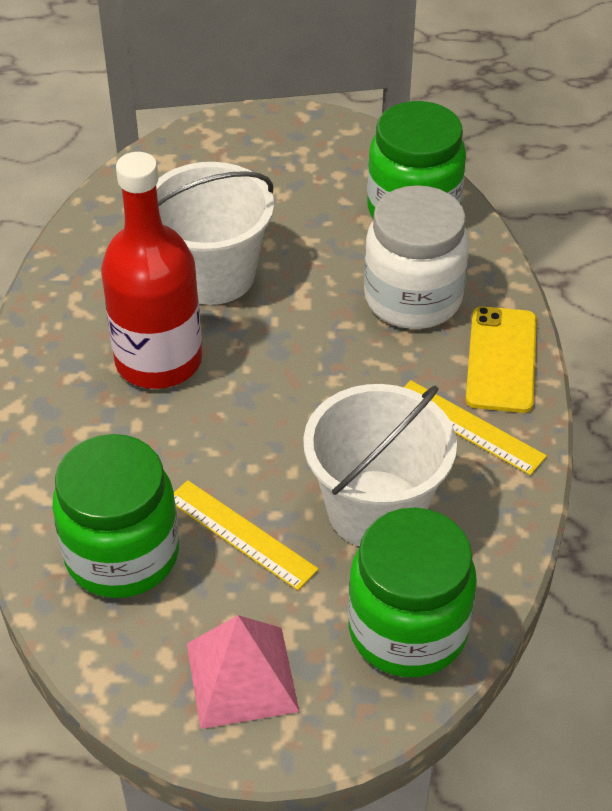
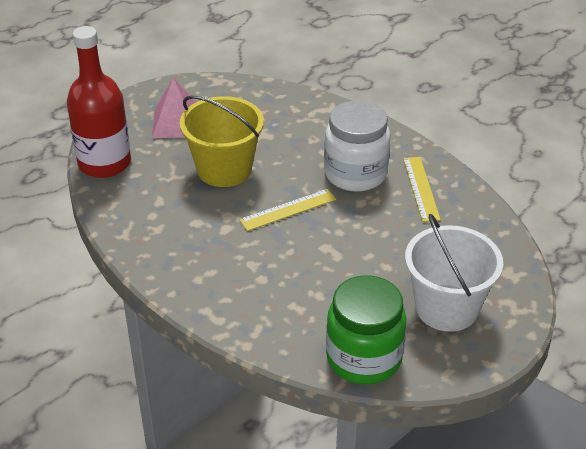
green jar: [52,434,179,598] [348,508,477,677] [367,101,466,218] = 3 -> [326,275,407,385] = 1
white bucket: [156,162,274,305] [303,384,457,546] = 2 -> [405,214,503,332] = 1
yellow bucket: none = 0 -> [180,95,264,187] = 1
yellow phone: [466,306,537,413] = 1 -> none = 0

